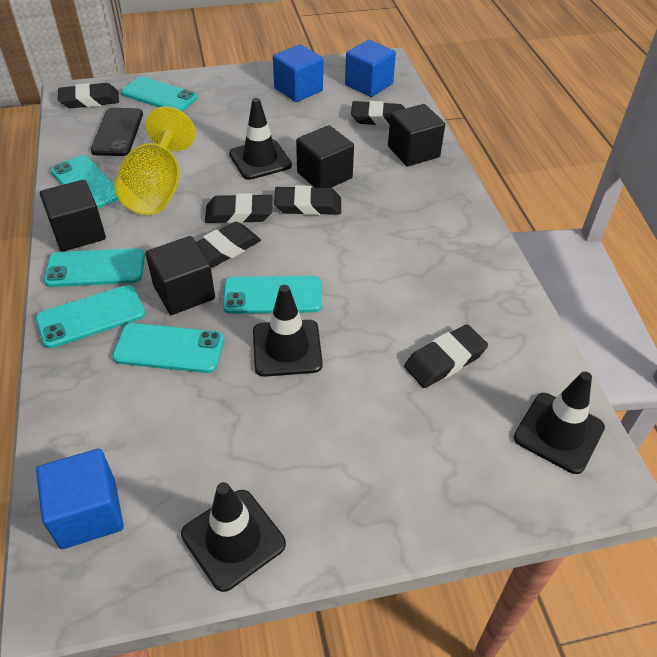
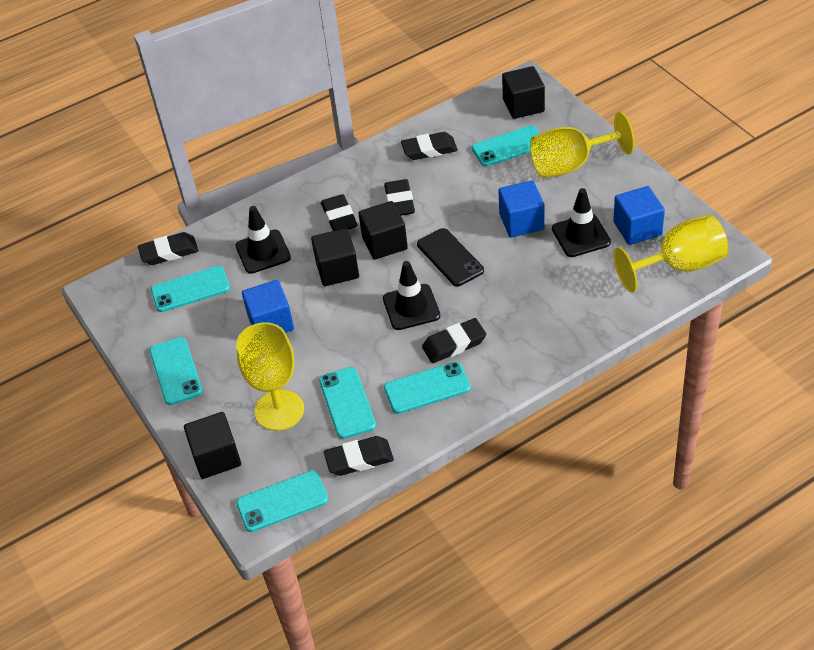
black traffic cone: [181,482,286,592] [229,98,292,180] [253,285,323,377] [514,371,605,474] = 4 -> [236,206,291,274] [383,261,440,330] [552,188,611,257] = 3
yellow goblet: [115,106,195,215] = 1 -> [236,322,304,431] [530,112,635,178] [613,215,728,293] = 3

